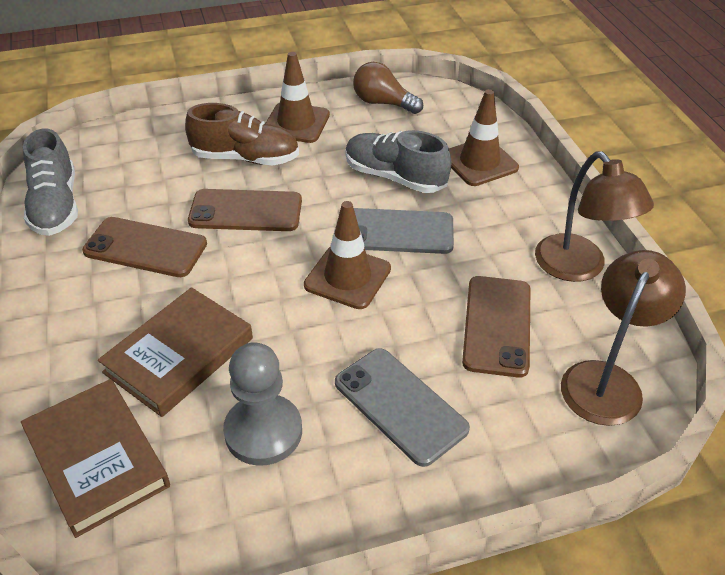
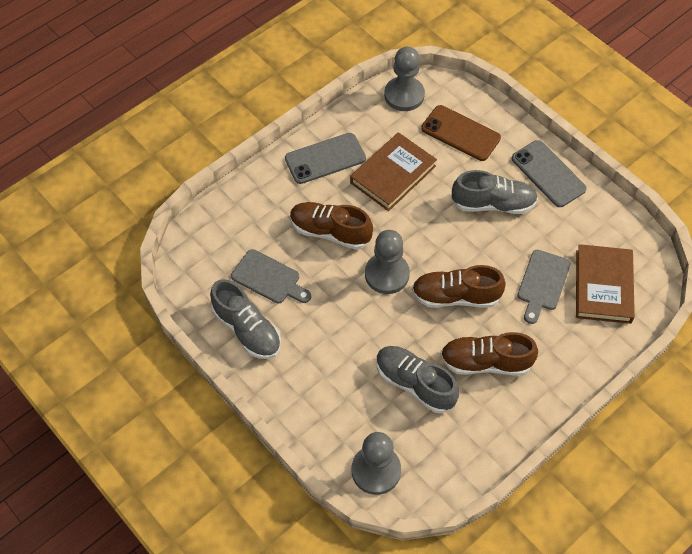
brown lamp: [535,152,654,282] [561,250,686,426] = 2 -> none = 0
brown light bulb: [353,62,423,114] = 1 -> none = 0
brown phone: [82,217,207,277] [188,189,302,231] [462,276,530,378] = 3 -> [421,105,501,161] = 1
brown shoe: [185,103,299,165] = 1 -> [290,202,373,250] [412,265,506,308] [440,332,538,375] = 3
brown traffic cone: [265,52,330,143] [304,201,391,309] [449,89,519,186] = 3 -> none = 0
grey cutting board: none = 0 -> [231,249,311,303] [517,250,571,324] = 2
grey pawn: [223,342,302,466] = 1 -> [352,432,401,495] [365,230,410,294] [384,46,425,111] = 3
grey shoe: [23,129,78,236] [346,130,452,193] = 2 -> [210,279,281,359] [376,346,459,413] [451,170,538,214] = 3

